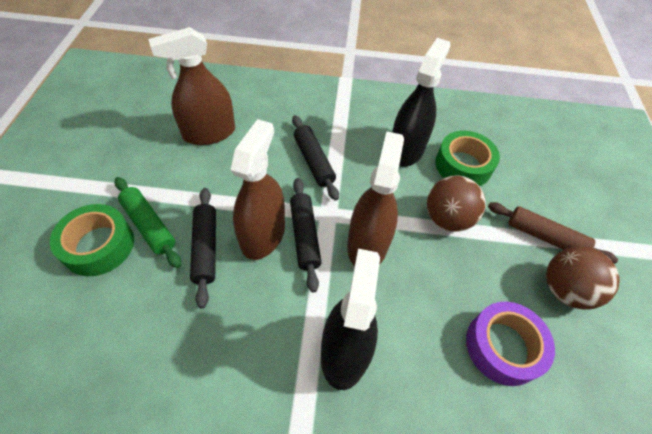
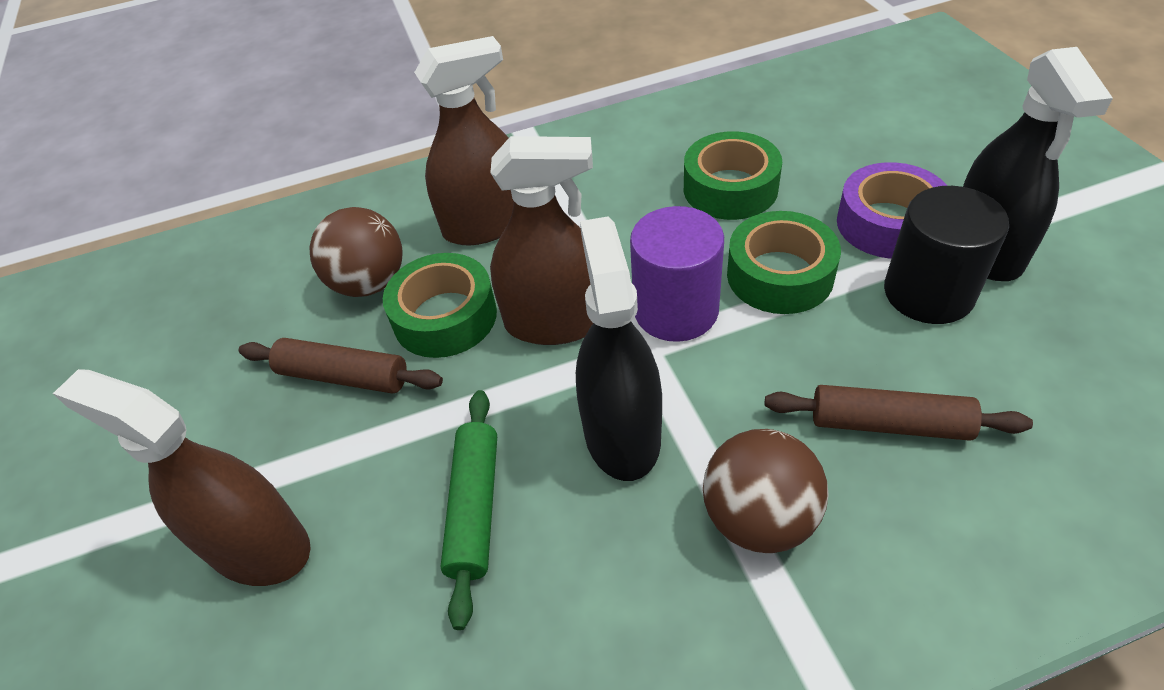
black cylinder: none = 0 -> [884,186,1009,324] = 1
black rolling pin: [190,188,216,308] [290,178,322,293] [292,115,339,201] = 3 -> none = 0
brown rolling pin: [488,202,618,264] = 1 -> [238,338,443,393] [765,385,1033,441] = 2
green tape: [50,204,134,276] [435,131,500,186] = 2 -> [383,253,497,358] [684,131,782,220] [727,211,841,314] = 3
purple cylinder: none = 0 -> [630,206,724,342] = 1

